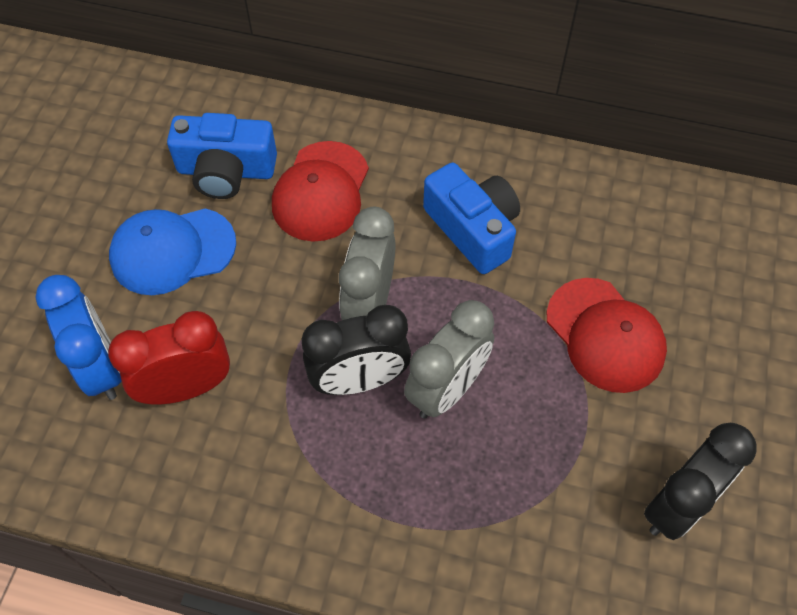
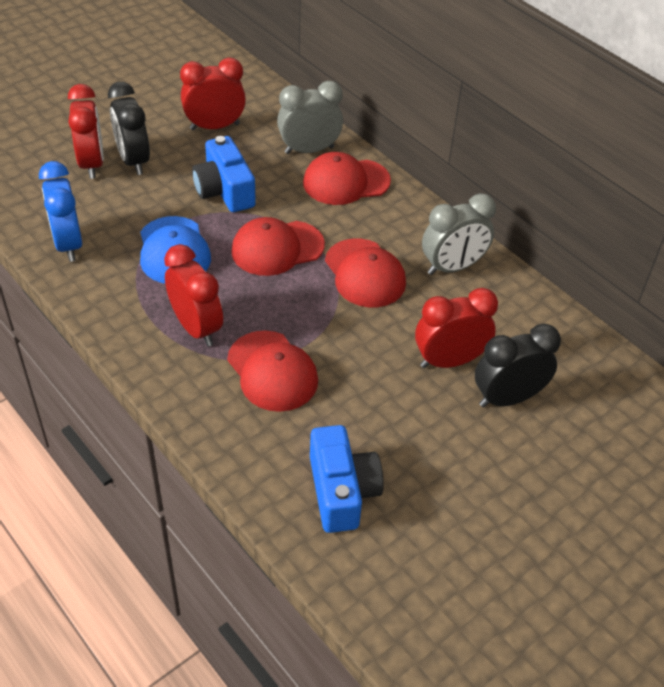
red cap: [272,141,369,242] [546,278,667,393] = 2 -> [227,330,318,412] [231,217,325,276] [303,152,391,205] [325,238,406,307] = 4
red clock: [108,311,230,405] = 1 -> [68,84,104,179] [164,244,223,346] [180,58,246,130] [415,288,498,368] = 4

